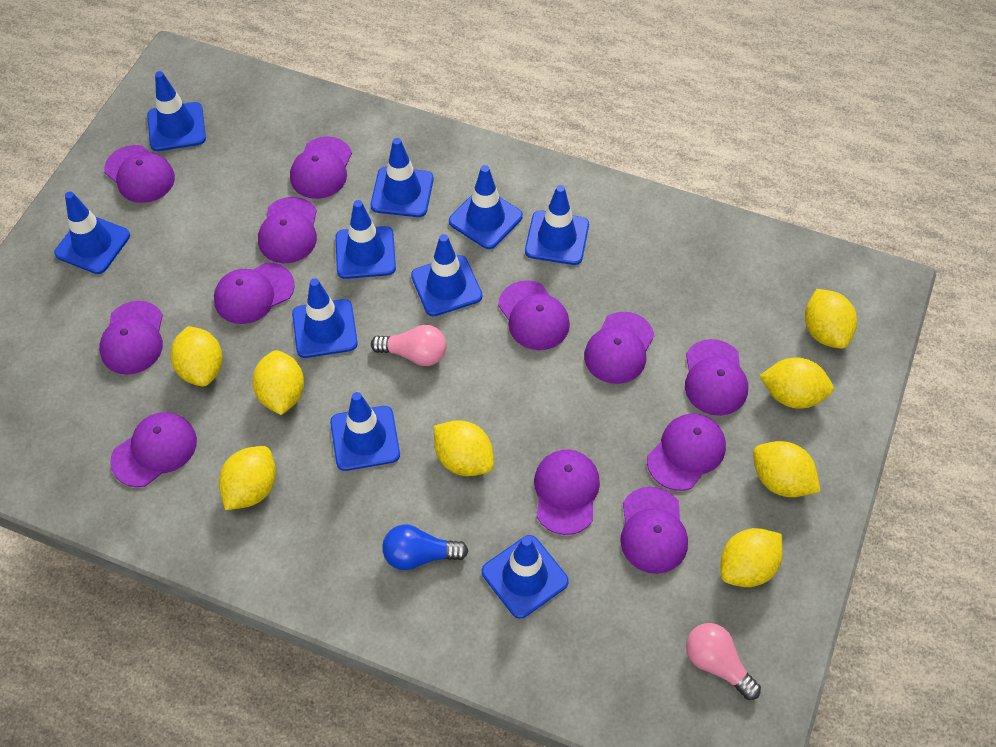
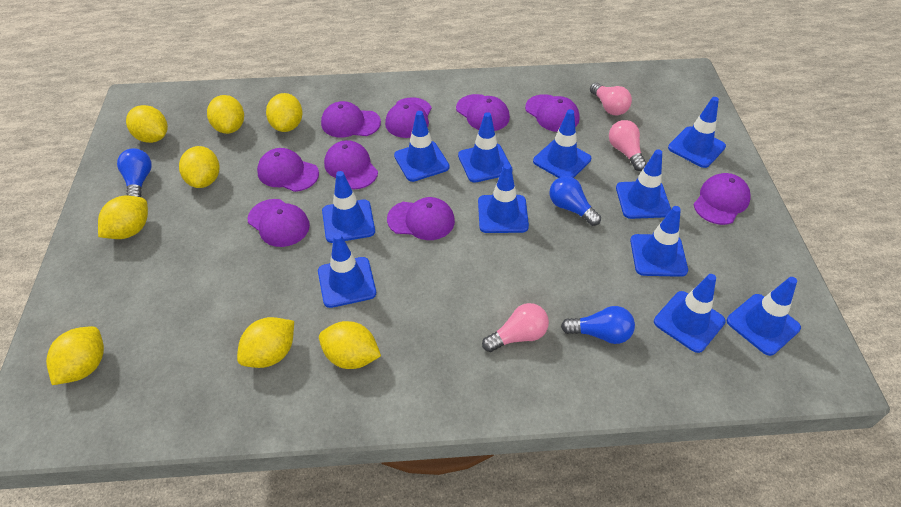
blue light bulb: [382,524,468,570] = 1 -> [117,148,152,197] [549,176,601,226] [561,306,635,344] = 3
blue traffic cone: [54,191,130,274] [147,71,206,151] [292,278,358,358] [330,392,400,471] [335,200,396,279] [370,138,434,217] [411,234,482,316] [449,165,523,249] [482,535,569,619] [525,185,589,265] = 10 -> [318,233,376,308] [322,171,375,243] [394,111,450,182] [458,112,513,183] [478,164,529,233] [533,109,591,178] [616,150,671,219] [630,206,688,277] [654,274,726,353] [668,97,726,168] [727,277,801,356] = 11
pink light bulb: [371,325,446,366] [686,623,761,700] = 2 -> [482,303,549,352] [590,82,632,115] [609,120,647,171] = 3
purple cap: [99,301,163,375] [104,145,175,203] [110,412,197,487] [214,262,295,324] [258,197,317,263] [290,136,352,199] [498,280,570,350] [534,450,600,535] [584,312,654,384] [620,487,688,574] [647,413,726,491] [685,339,748,416] = 12 -> [248,199,310,247] [257,148,319,192] [321,101,381,138] [324,140,378,189] [385,97,432,138] [387,197,455,240] [456,94,510,131] [525,94,580,132] [694,173,751,225] = 9

